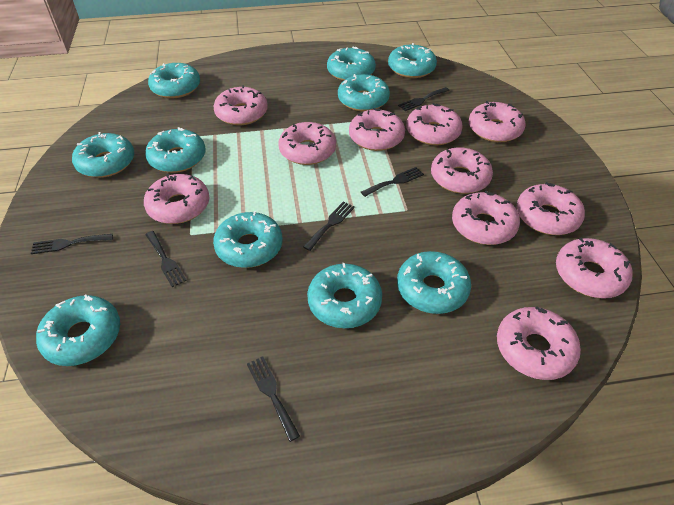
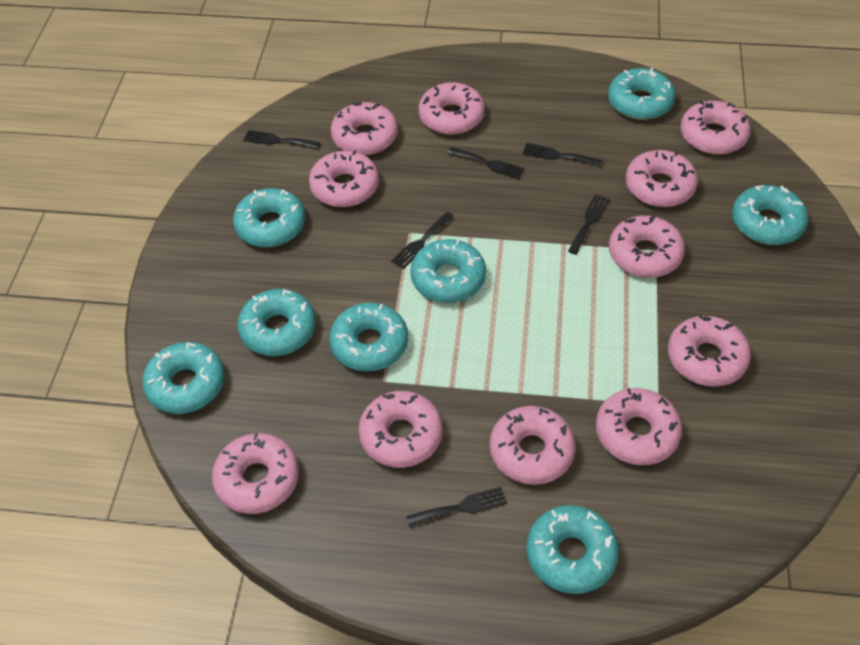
turquoise donut: [36,295,120,366] [72,132,134,178] [145,127,205,173] [148,63,200,98] [213,211,283,268] [307,263,382,328] [327,46,376,81] [338,74,390,112] [388,43,437,78] [397,251,471,314] = 10 -> [142,342,225,414] [233,188,305,247] [237,289,316,356] [329,303,408,372] [410,239,486,303] [526,505,619,594] [608,68,676,120] [732,185,808,245] = 8

